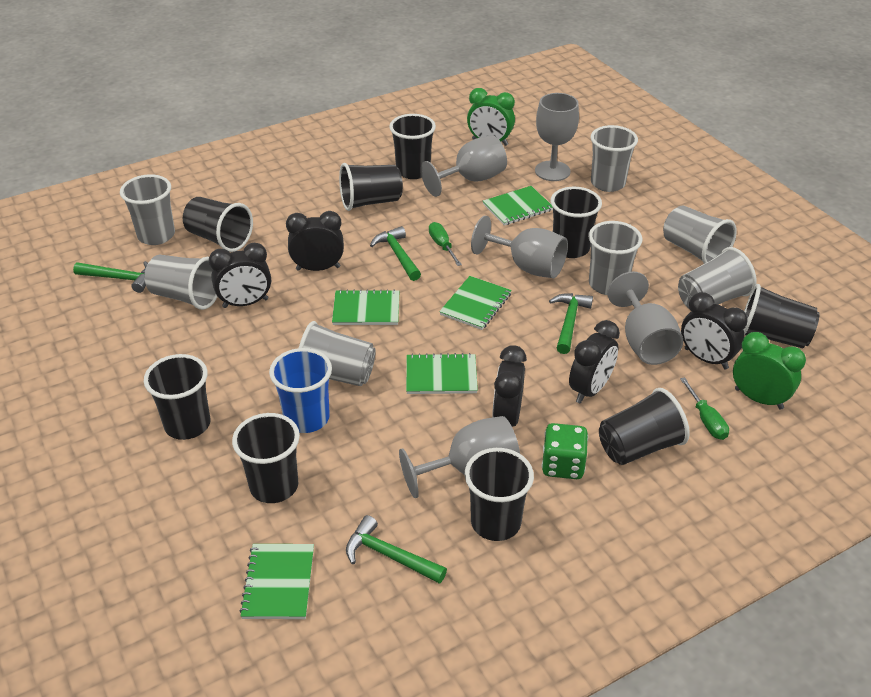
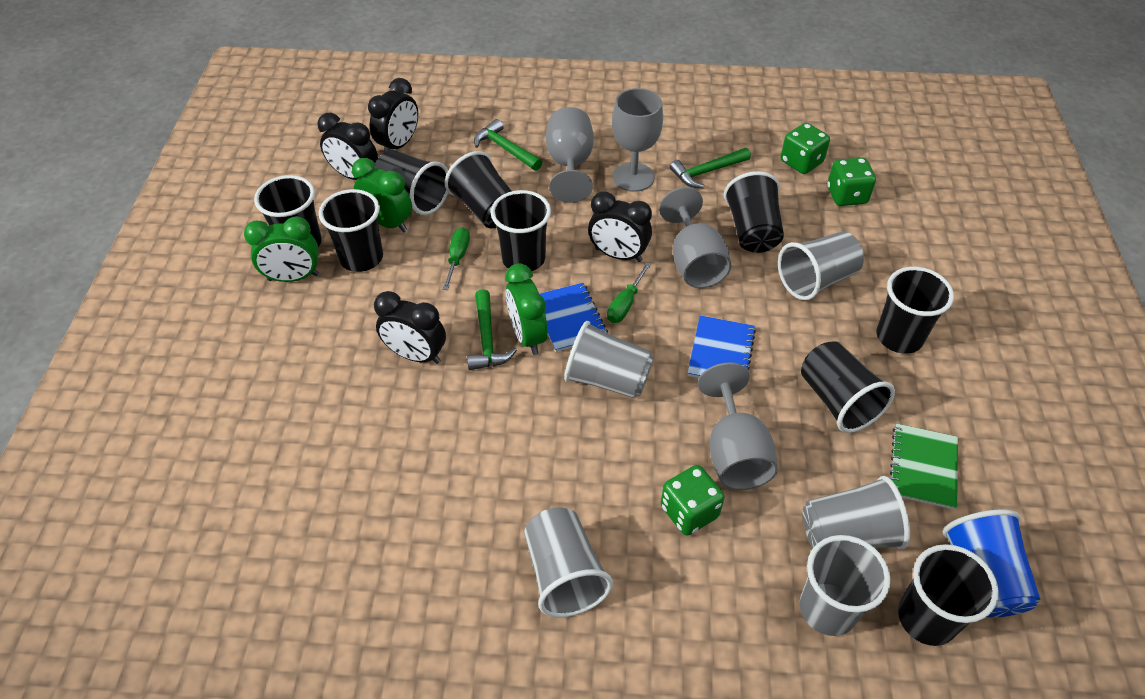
black clock: [209,243,271,308] [286,211,344,271] [492,345,527,427] [569,320,620,403] [681,292,748,369] = 5 -> [317,113,378,180] [368,78,418,152] [374,291,446,364] [588,191,652,262] = 4
blue notebook: none = 0 -> [540,283,608,352] [688,315,756,378] = 2
green clock: [467,88,515,146] [733,332,806,410] = 2 -> [244,216,319,282] [352,158,412,233] [505,263,548,355] = 3
green dice: [542,423,588,479] = 1 -> [661,465,725,535] [781,123,830,174] [827,157,876,206] = 3
green hammer: [73,261,148,293] [346,515,447,584] [370,226,421,281] [549,293,593,354] = 4 -> [467,289,517,370] [474,119,542,171] [670,148,751,188] = 3
green notebook: [239,544,314,619] [332,289,400,325] [406,353,478,394] [439,276,512,330] [483,186,553,226] = 5 -> [890,423,958,510] = 1
grey cup: [120,174,175,245] [144,255,218,310] [299,321,376,386] [588,221,643,295] [591,125,638,192] [663,206,737,264] [678,247,757,309] = 7 -> [524,507,613,618] [564,321,654,398] [778,232,864,300] [800,535,891,636] [802,476,910,549] = 5
grey goblet: [399,416,520,498] [421,135,507,197] [471,216,568,278] [535,93,579,181] [607,271,683,365] = 5 -> [546,107,594,203] [612,88,663,192] [659,187,731,288] [698,362,778,490] = 4

